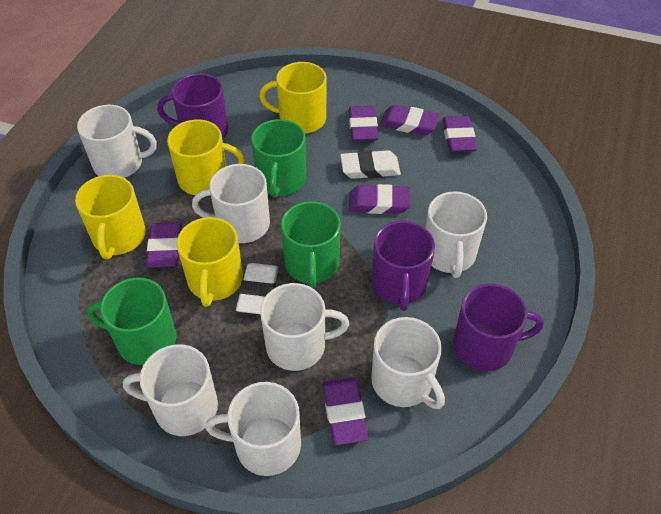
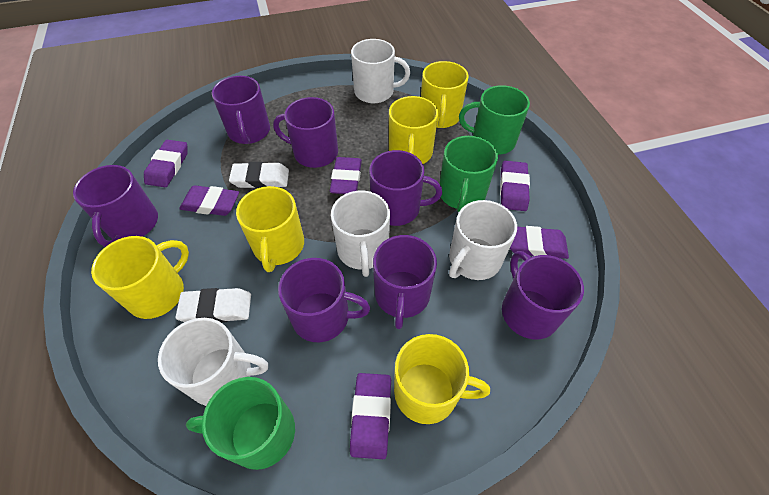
purple mug: [157,74,228,139] [372,221,435,311] [453,284,544,372] = 3 -> [73,165,158,247] [212,76,270,144] [273,97,338,168] [278,258,370,342] [369,150,442,226] [373,235,437,329] [502,251,584,339] = 7
white mug: [77,105,157,178] [123,344,218,436] [192,164,270,243] [205,382,301,476] [260,283,349,371] [371,317,445,409] [425,191,487,278] = 7 -> [158,318,268,406] [331,191,390,277] [351,39,410,103] [449,200,517,280] = 4
yellow mug: [75,175,146,259] [167,119,245,195] [177,217,243,307] [259,62,327,134] = 4 -> [91,236,189,319] [236,186,304,272] [389,96,438,164] [394,334,490,424] [421,61,469,128] = 5

